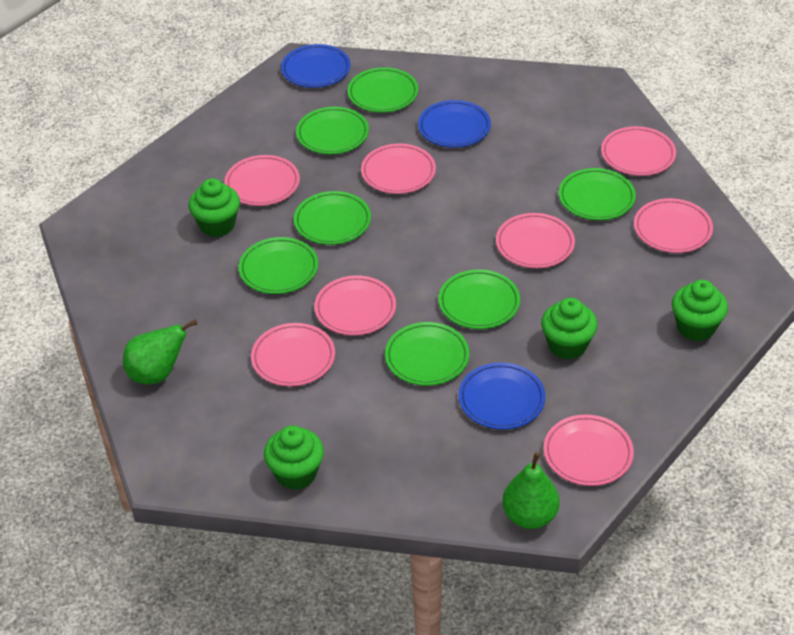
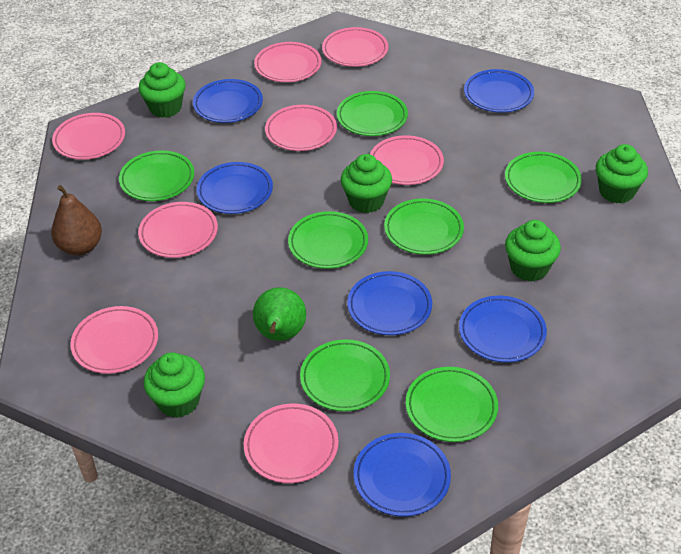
blue plate: [281,44,351,88] [418,100,491,148] [459,362,545,430] = 3 -> [193,79,263,123] [197,162,273,214] [347,271,432,335] [354,433,451,517] [459,296,547,363] [464,69,534,113] = 6
brown pear: none = 0 -> [51,185,102,255] = 1
green cupcake: [189,178,240,237] [264,425,324,490] [541,298,598,359] [672,280,728,341] = 4 -> [139,62,186,118] [143,352,205,418] [341,154,392,213] [505,220,561,281] [596,144,648,203] = 5
green pear: [123,319,197,384] [502,452,560,529] = 2 -> [253,287,306,341] = 1

